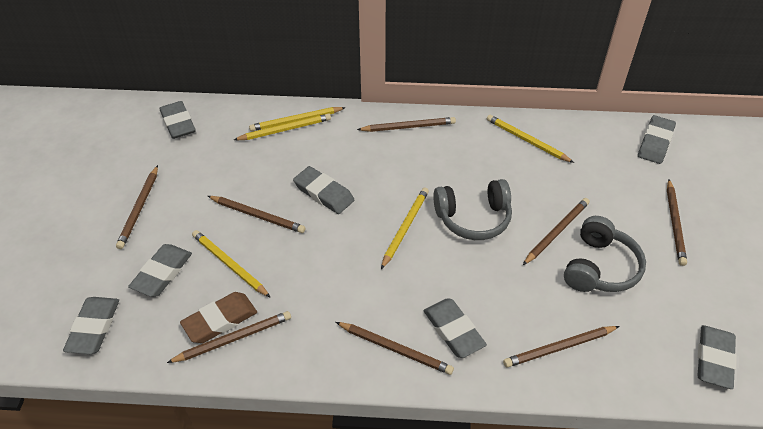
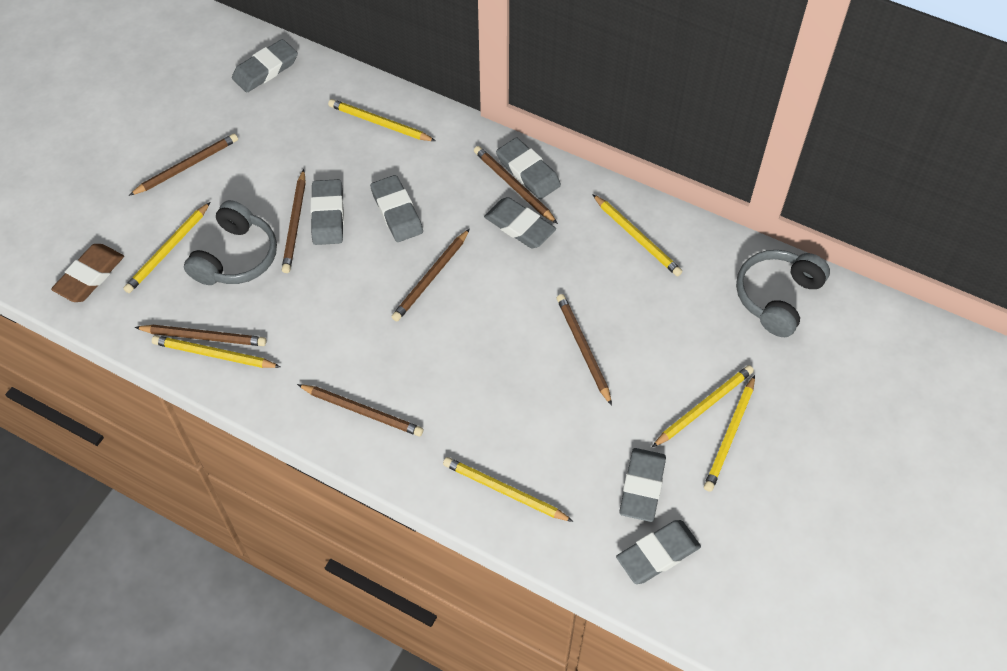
brown pencil: [116,165,158,249] [167,311,291,363] [208,196,306,233] [336,322,454,375] [357,117,456,132] [503,326,620,368] [523,198,590,265] [667,179,687,266] = 8 -> [129,133,238,196] [135,325,266,346] [282,169,306,273] [297,384,423,436] [391,229,470,322] [474,146,558,224] [557,294,612,406] = 7
yellow pencil: [192,230,271,298] [234,114,331,140] [249,107,346,131] [381,187,429,269] [487,115,574,163] = 5 -> [123,202,210,293] [152,335,280,368] [328,99,436,141] [443,457,574,522] [592,194,683,276] [652,365,754,447] [704,375,755,492] = 7

